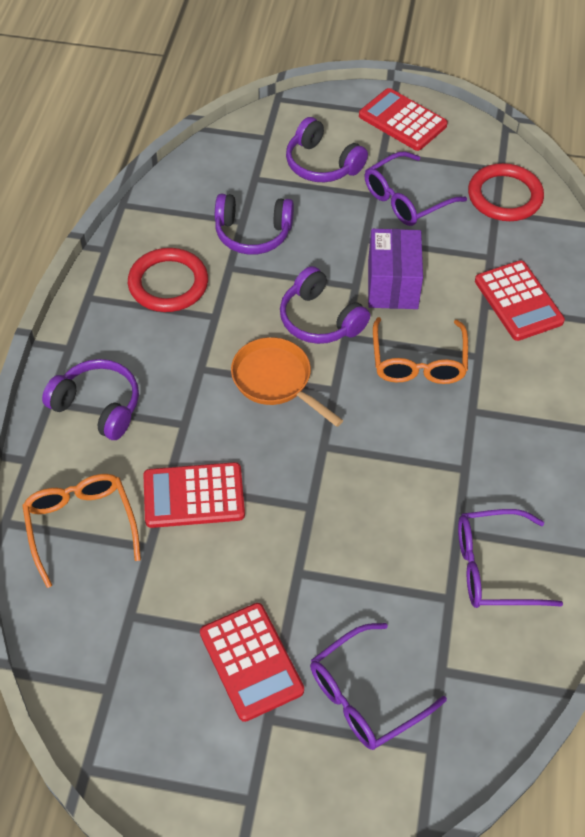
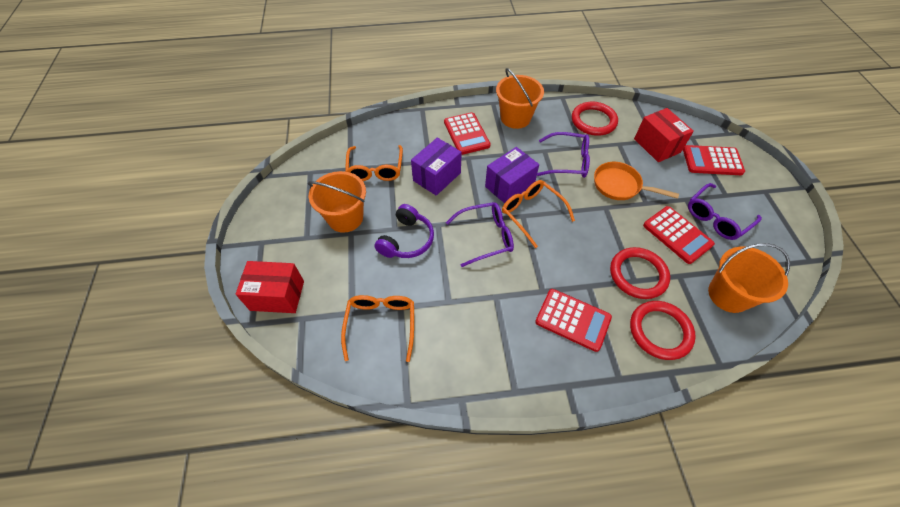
orange bucket: none = 0 -> [308,171,366,233] [496,68,544,129] [708,243,790,313] = 3
orange glasses: [22,474,141,588] [373,317,468,384] = 2 -> [341,295,414,362] [345,145,403,181] [502,180,575,248] = 3
purple box: [368,229,423,309] = 1 -> [411,138,462,196] [485,147,539,203] = 2
purple headphones: [42,359,139,440] [215,194,294,255] [280,266,370,344] [286,117,368,182] = 4 -> [375,204,434,258] = 1
red box: none = 0 -> [236,261,304,313] [634,108,694,162] = 2
red ring: [128,248,208,312] [468,163,544,221] = 2 -> [572,101,618,136] [610,247,670,299] [630,301,696,360] = 3

